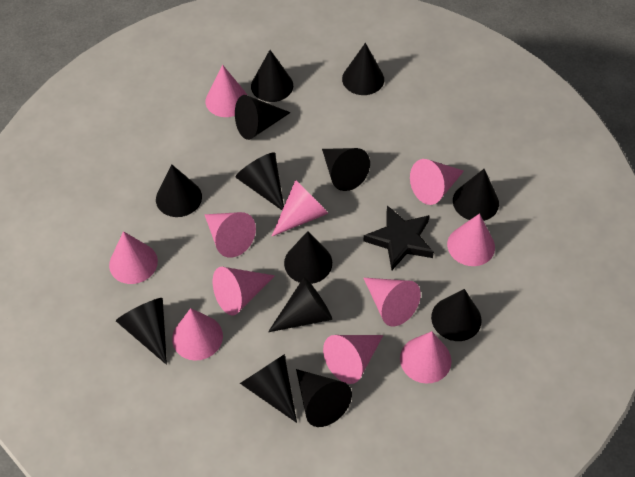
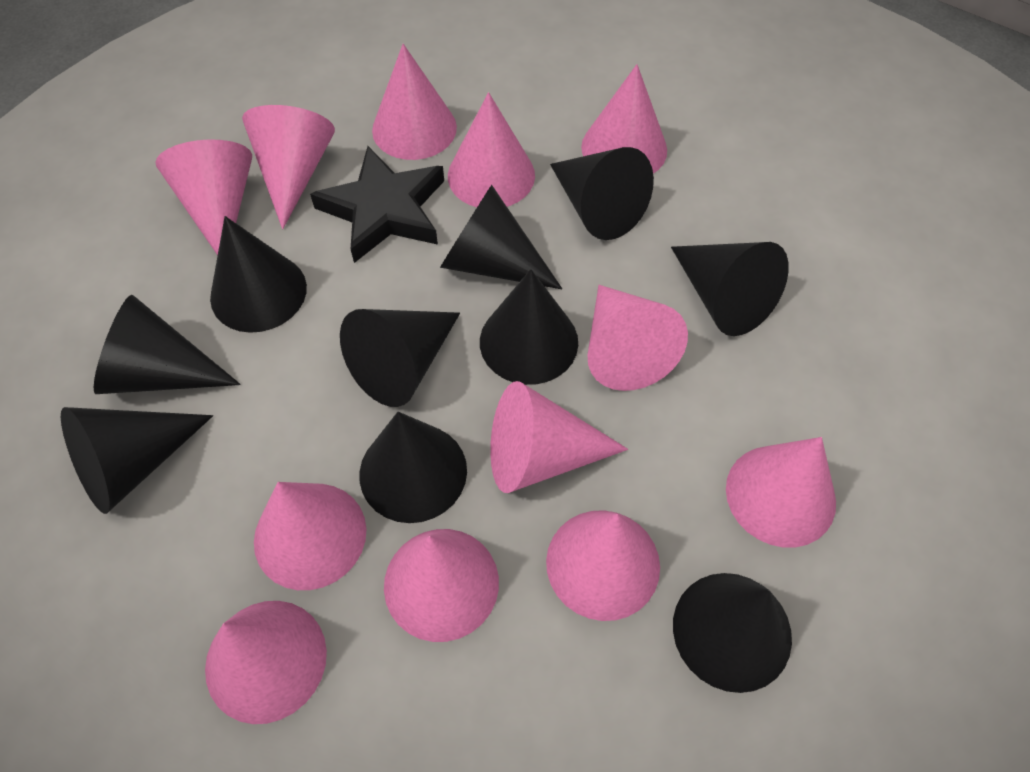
black cone: [116,298,167,365] [156,164,202,217] [235,95,291,140] [236,152,284,210] [240,354,297,423] [251,50,293,102] [268,278,332,332] [284,231,332,284] [296,369,352,427] [322,148,370,191] [342,43,384,95] [431,289,482,341] [453,169,499,221] = 13 -> [61,407,213,514] [94,295,241,394] [210,216,307,333] [340,309,460,407] [359,412,467,523] [440,185,562,289] [480,269,578,385] [550,147,654,240] [671,242,789,336] [673,573,792,693] = 10
pink cone: [109,231,158,284] [172,308,223,361] [204,212,256,258] [206,65,247,117] [213,267,275,315] [271,180,329,237] [323,335,383,384] [364,278,421,326] [400,331,451,384] [410,159,464,205] [447,213,495,266] = 11 -> [155,139,252,255] [205,601,327,724] [242,105,335,229] [254,482,366,590] [372,44,457,160] [384,529,499,642] [448,92,535,207] [490,381,628,493] [546,510,660,621] [581,64,667,174] [588,285,688,391] [726,437,836,548] = 12

